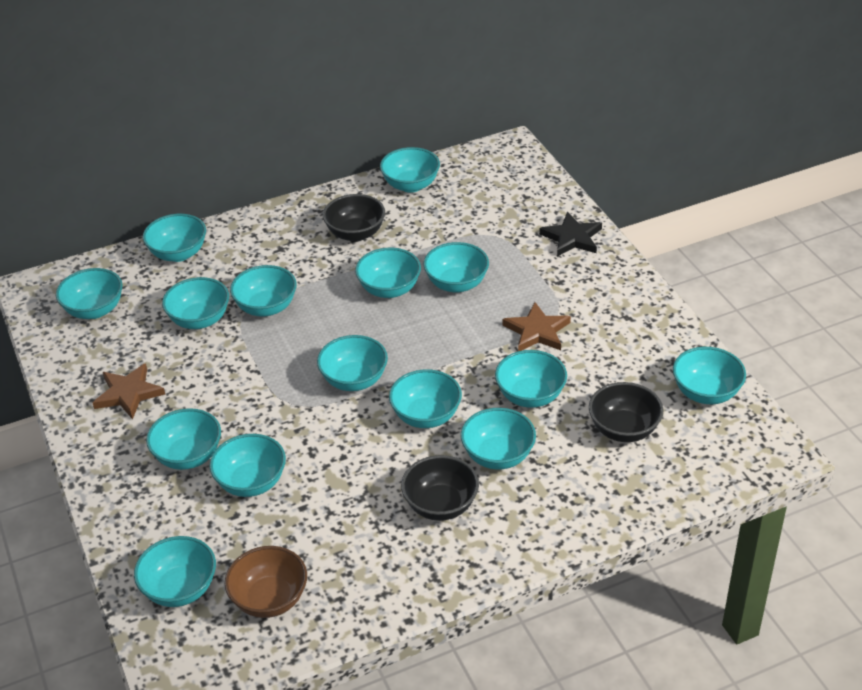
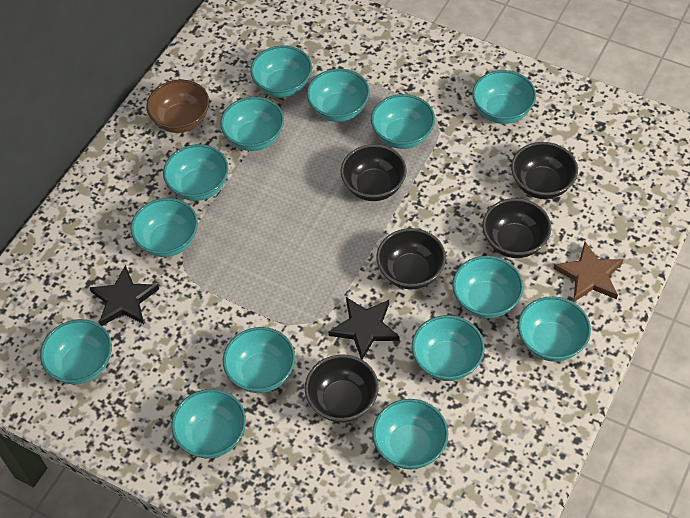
black bowl: [323,194,385,242] [401,455,479,521] [589,382,664,442] = 3 -> [305,354,379,422] [341,144,407,201] [376,228,446,289] [482,198,551,258] [511,142,578,199] = 5
black star: [539,212,602,257] = 1 -> [90,265,159,326] [328,297,400,360] = 2
brown star: [93,363,165,419] [503,302,571,351] = 2 -> [554,242,624,302] = 1
turquoise bowl: [56,268,123,319] [134,536,216,607] [143,214,206,262] [146,408,221,470] [162,277,229,329] [209,434,286,497] [230,265,297,317] [317,335,388,391] [355,248,421,298] [380,147,440,193] [389,369,462,428] [423,242,489,293] [461,408,536,470] [495,350,567,408] [673,347,746,404] = 15 -> [40,319,112,384] [130,198,198,257] [163,144,228,201] [171,389,246,459] [220,97,284,151] [223,327,295,393] [250,45,312,97] [307,69,370,122] [371,94,435,149] [372,399,448,469] [412,315,485,381] [452,256,524,319] [472,70,536,124] [518,296,591,362] = 14

